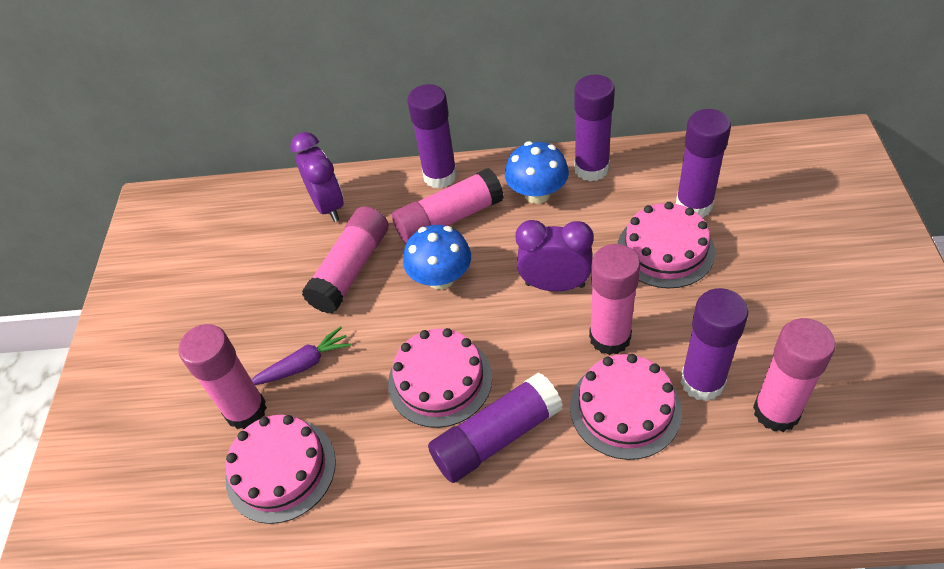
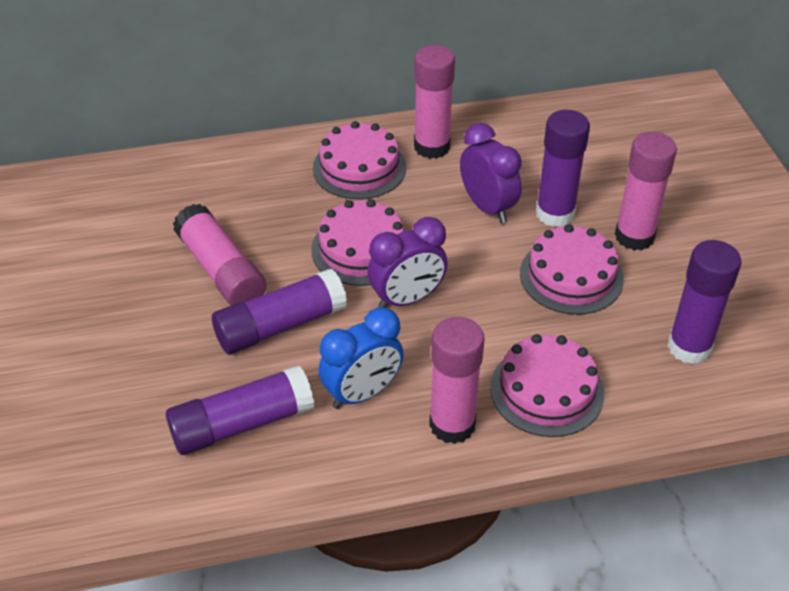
blue clock: none = 0 -> [319,307,404,409] = 1
blue mushroom: [403,225,471,290] [505,141,569,204] = 2 -> none = 0
pink glue stick: [178,324,267,429] [302,206,389,313] [392,168,504,244] [589,244,641,355] [753,318,836,432] = 5 -> [173,204,266,305] [414,45,455,159] [429,317,485,444] [615,132,677,250] = 4
purple carrot: [252,326,352,385] = 1 -> none = 0
purple glue stick: [407,84,457,189] [428,372,563,483] [574,75,615,181] [676,109,731,218] [681,288,748,401] = 5 -> [166,365,314,455] [212,269,347,354] [536,110,590,227] [667,240,741,364] = 4

